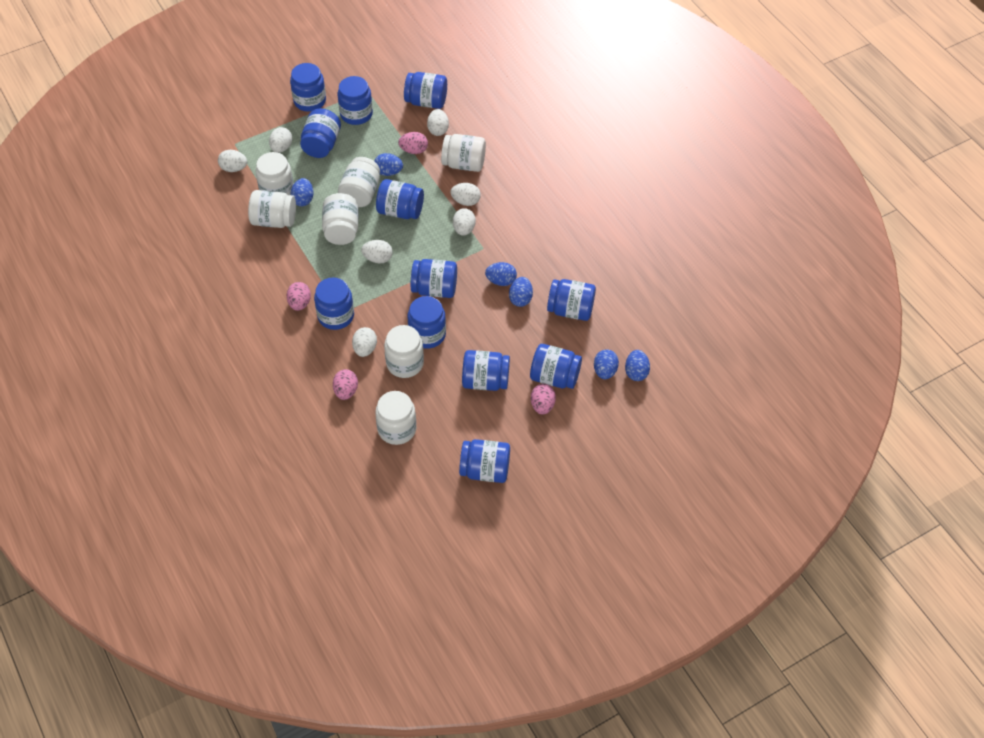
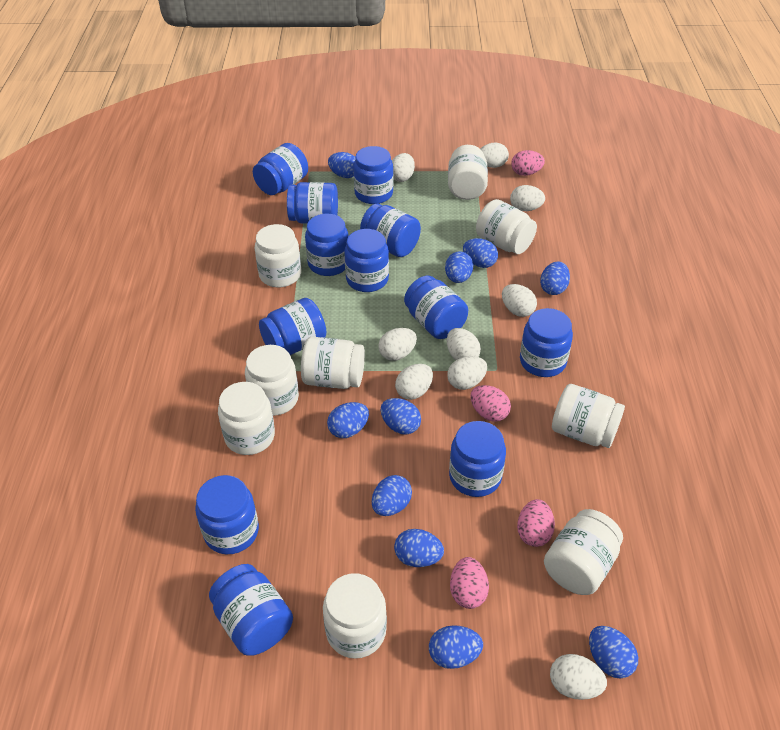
blue egg: [290,178,314,206] [374,153,403,176] [485,262,517,286] [509,277,533,307] [594,349,619,379] [625,350,650,381] = 6 -> [327,402,369,438] [328,152,355,178] [372,475,412,516] [381,398,421,435] [394,529,444,567] [429,625,483,669] [445,251,473,283] [463,238,498,268] [540,261,570,295] [589,626,638,679] = 10
white egg: [218,150,247,172] [269,127,292,153] [352,327,377,357] [361,240,393,264] [427,109,449,136] [451,183,481,206] [453,208,476,236] = 7 -> [378,328,417,361] [392,153,415,182] [395,364,433,400] [447,328,481,360] [447,356,487,390] [480,143,509,168] [502,284,537,317] [510,185,545,211] [550,654,607,700] = 9
white jar: [248,190,296,228] [256,152,293,195] [322,193,359,245] [338,157,380,207] [375,391,417,445] [384,325,424,378] [441,134,486,172] = 7 -> [218,382,275,455] [245,345,299,416] [254,224,301,287] [301,337,365,389] [323,573,387,659] [448,145,488,200] [476,199,537,254] [544,509,623,595] [552,384,625,448] = 9

